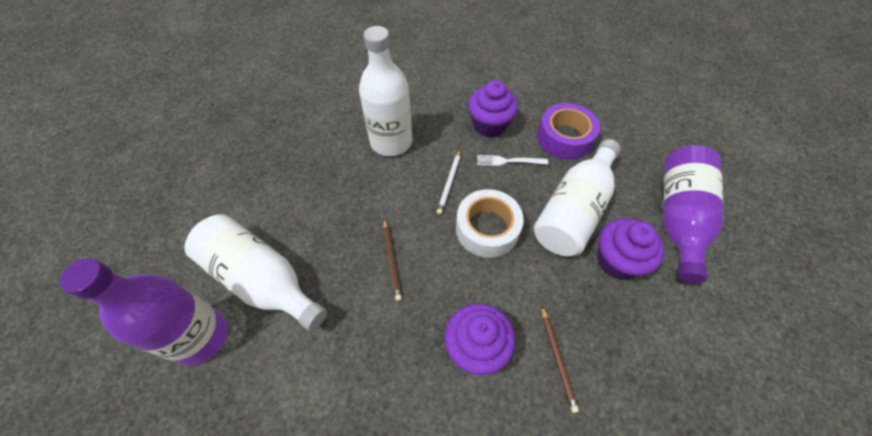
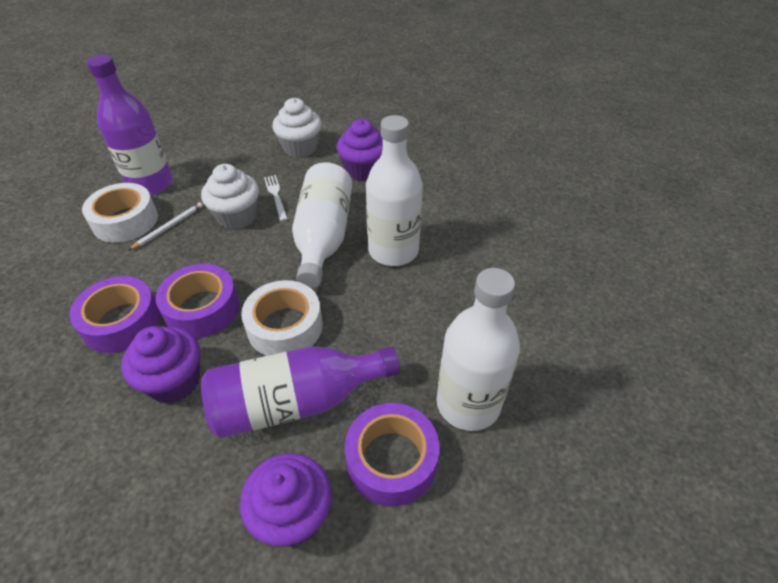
brown pencil: [383,219,402,301] [542,306,579,413] = 2 -> none = 0
purple tape: [537,103,600,160] = 1 -> [69,276,161,353] [156,264,239,338] [345,403,440,506] = 3
white cupcake: none = 0 -> [201,164,259,230] [272,98,322,158] = 2
white tape: [456,189,524,258] = 1 -> [82,183,158,243] [241,280,323,356] = 2

